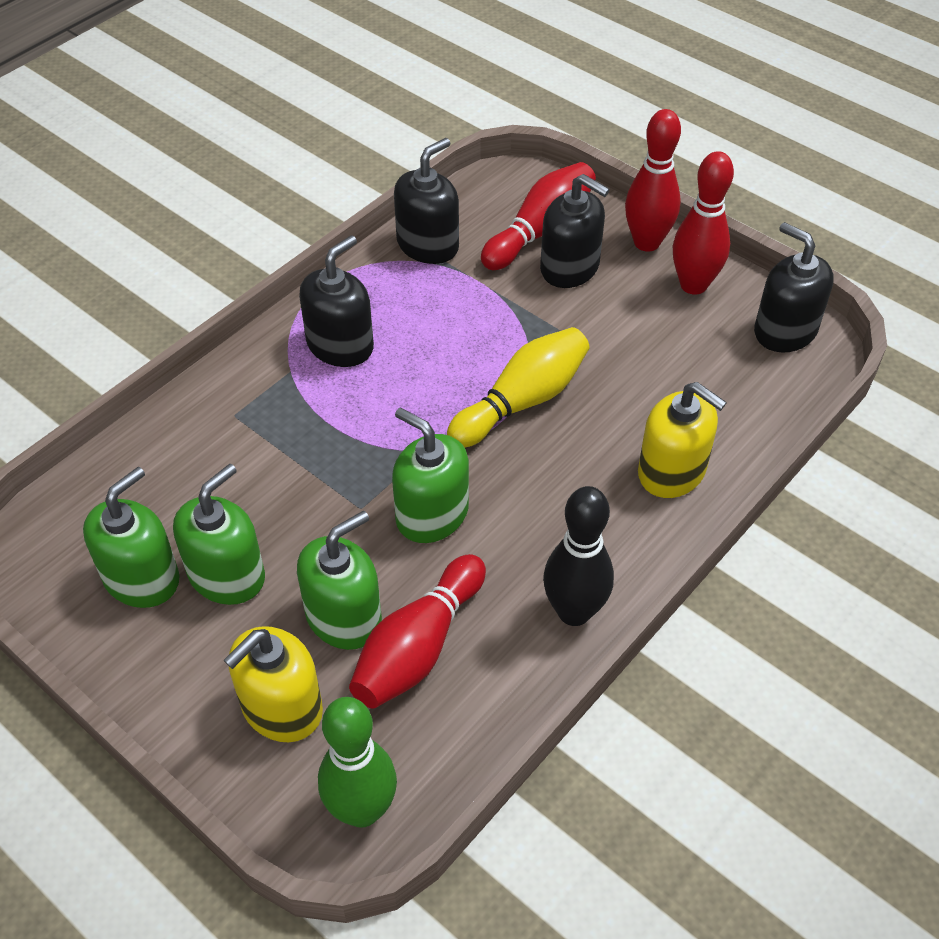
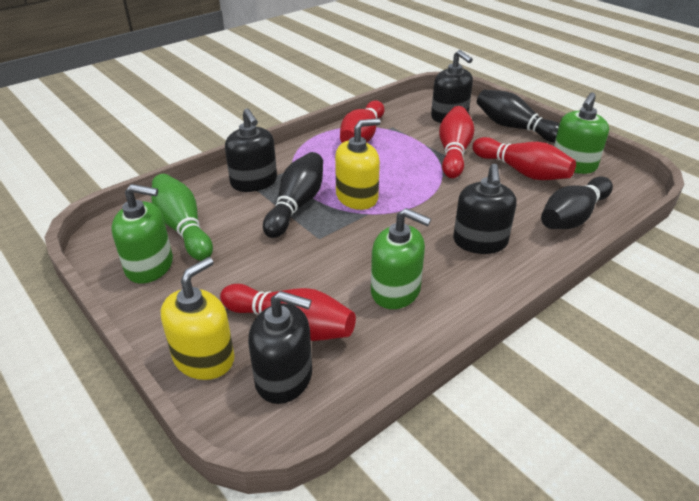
black bowling pin: [543,486,614,626] = 1 -> [263,152,323,238] [477,90,560,143] [541,177,613,229] = 3
green soap dispenser: [83,467,180,608] [173,464,265,605] [297,511,382,650] [392,408,469,543] = 4 -> [111,184,173,284] [371,208,431,309] [554,93,609,174] = 3
yellow bowling pin: [447,327,589,448] = 1 -> none = 0

